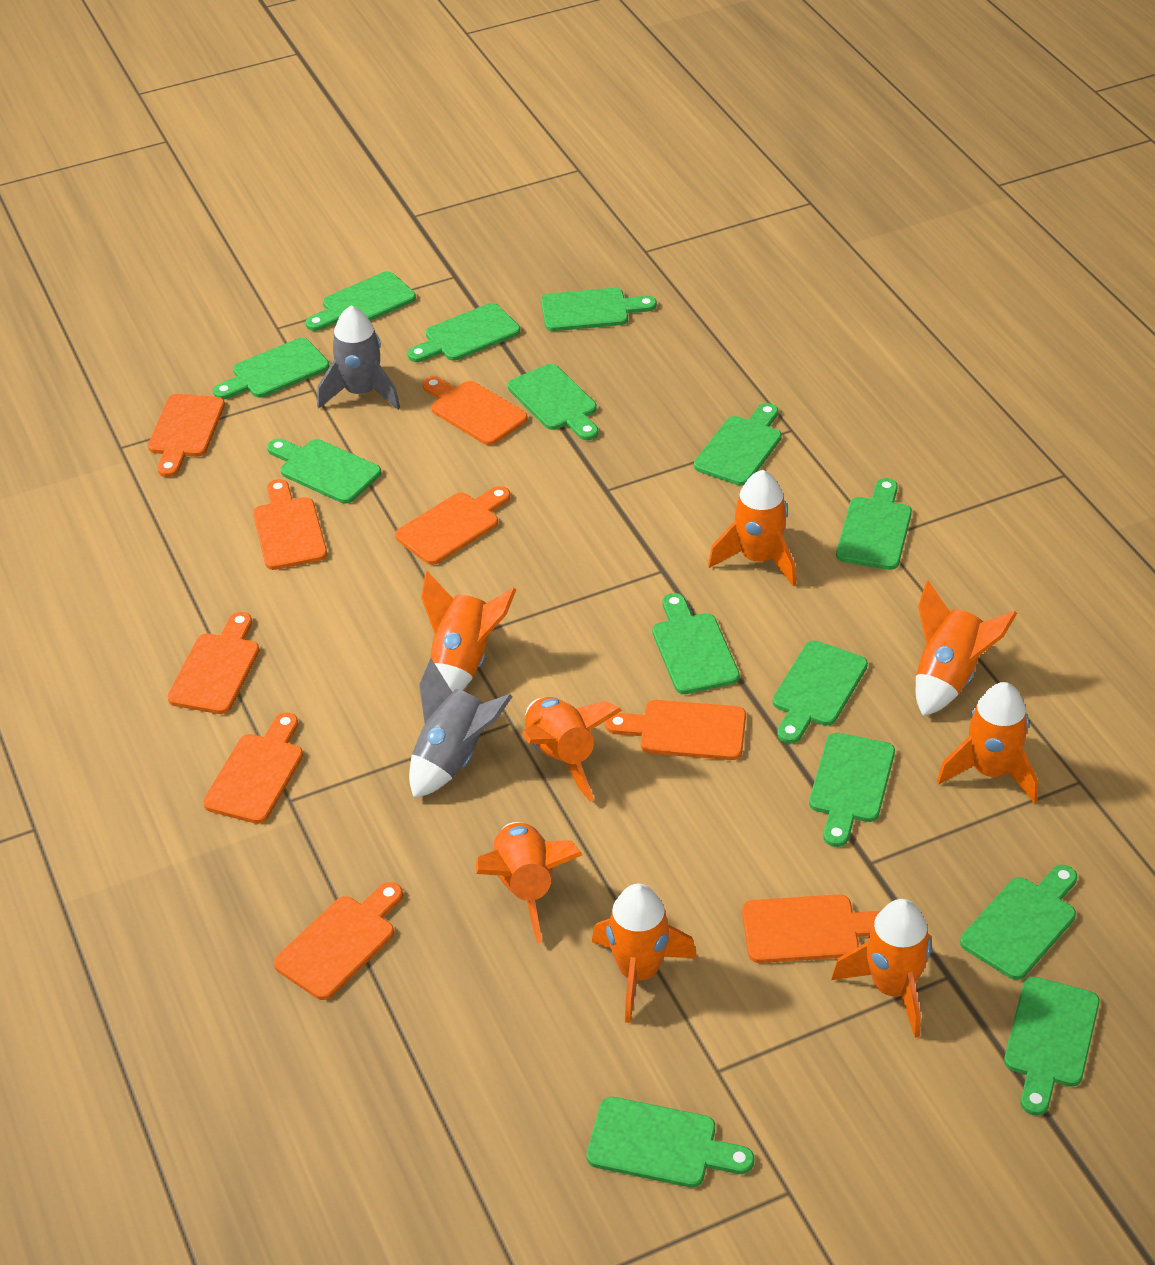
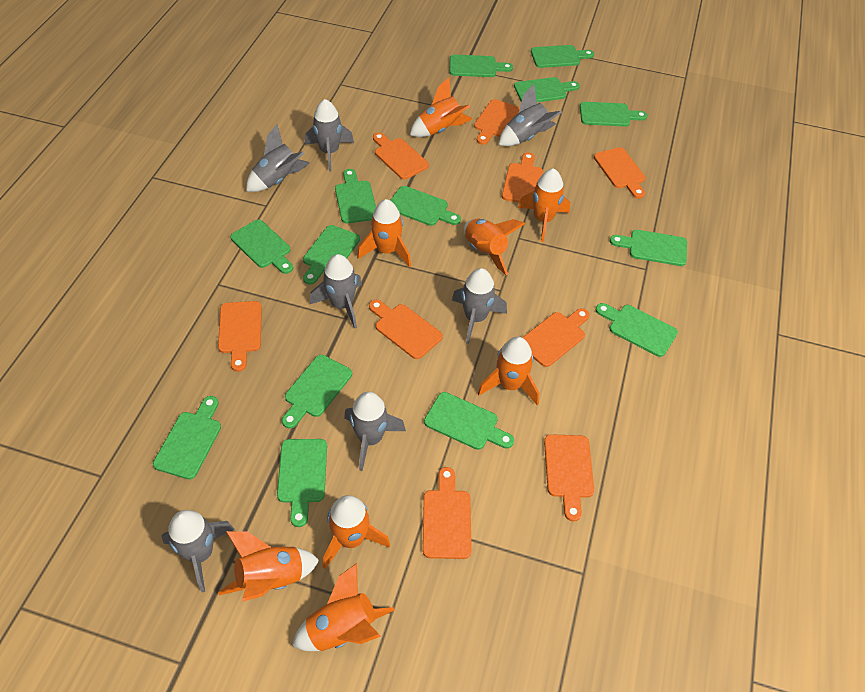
grey rocket: [317,306,400,410] [409,658,513,798] = 2 -> [161,510,235,592] [246,124,310,192] [305,99,354,172] [310,254,362,329] [344,392,406,471] [452,268,507,344] [499,84,562,146] = 7

